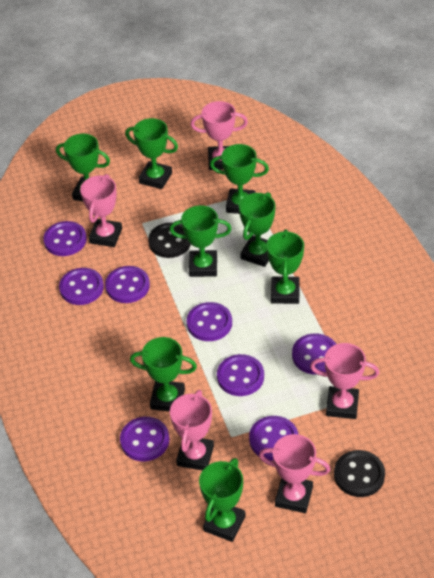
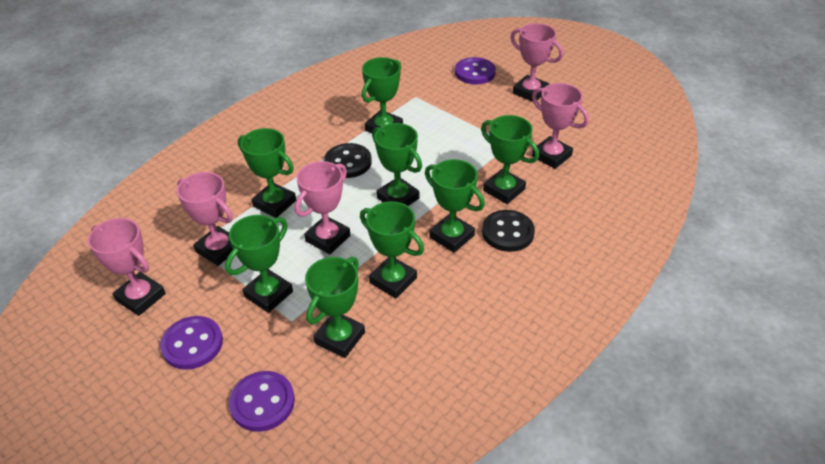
purple button: [43,221,87,256] [59,268,104,305] [105,266,150,303] [120,417,169,461] [187,302,232,341] [217,354,264,396] [249,416,298,461] [292,333,336,374] = 8 -> [160,316,223,370] [229,371,295,432] [455,57,496,84] = 3

